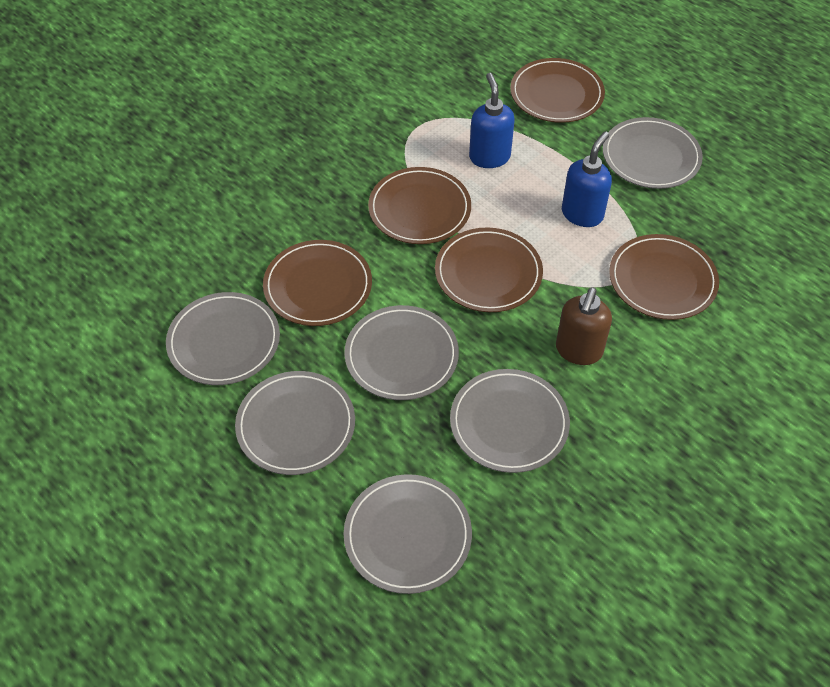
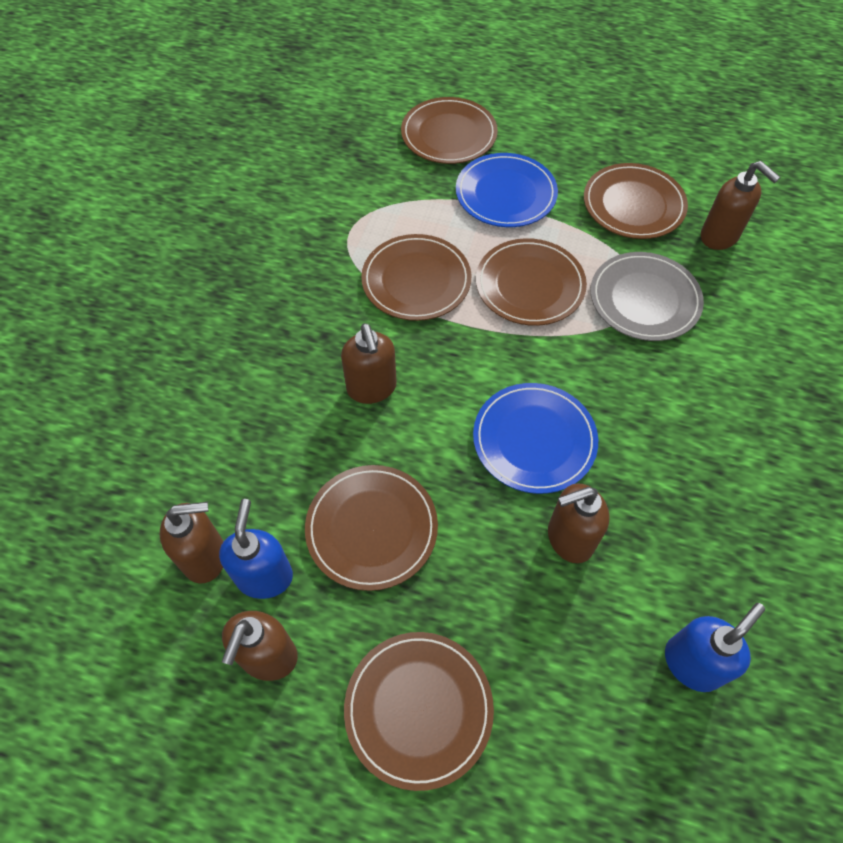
blue plate: none = 0 -> [456,153,558,227] [473,383,598,494] = 2
brown plate: [263,240,372,326] [368,167,471,244] [435,227,543,312] [510,58,605,123] [609,234,719,320] = 5 -> [305,465,438,591] [344,632,494,791] [361,234,471,321] [401,97,498,164] [476,238,587,326] [584,163,688,239] = 6
brown soap dispenser: [556,287,612,365] = 1 -> [160,502,224,584] [221,611,298,681] [341,323,397,404] [548,483,609,563] [701,161,780,250] = 5
grey plate: [166,292,280,385] [235,371,355,475] [344,305,459,400] [344,474,472,594] [450,369,570,473] [603,117,703,189] = 6 -> [590,252,704,341] = 1

